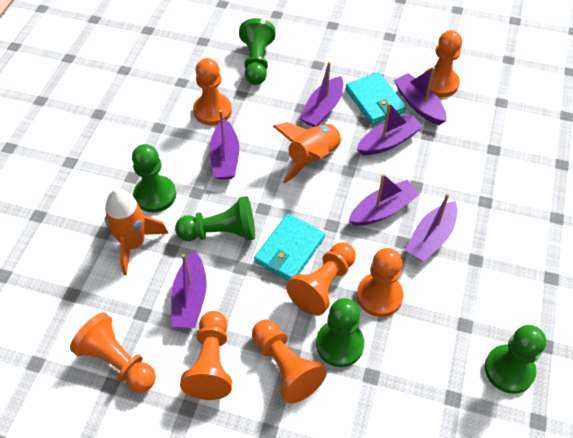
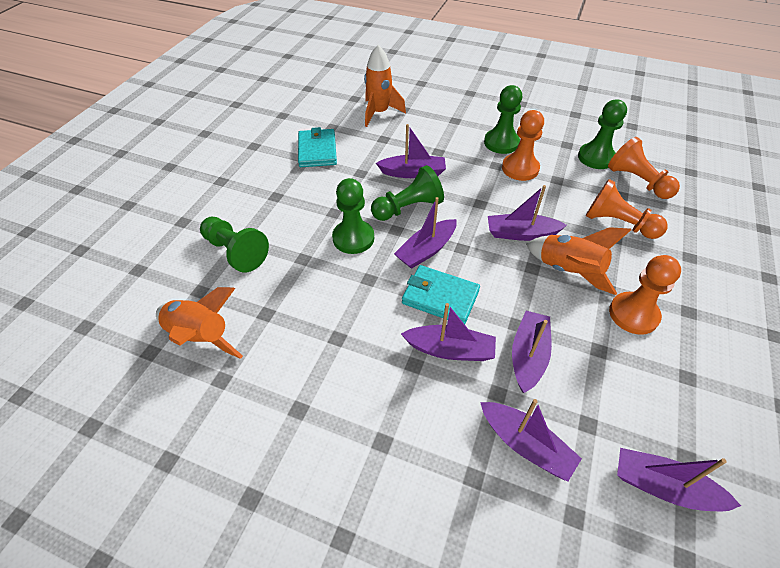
orange pawn: [70,312,156,392] [180,311,232,400] [193,58,232,125] [252,320,327,403] [286,242,356,316] [357,248,404,317] [424,30,462,97] = 7 -> [502,110,544,181] [586,179,668,239] [608,137,680,199] [609,255,681,335] = 4
orange rocket: [105,189,169,275] [273,122,344,184] = 2 -> [156,287,243,359] [364,45,406,127] [526,227,631,295] = 3

